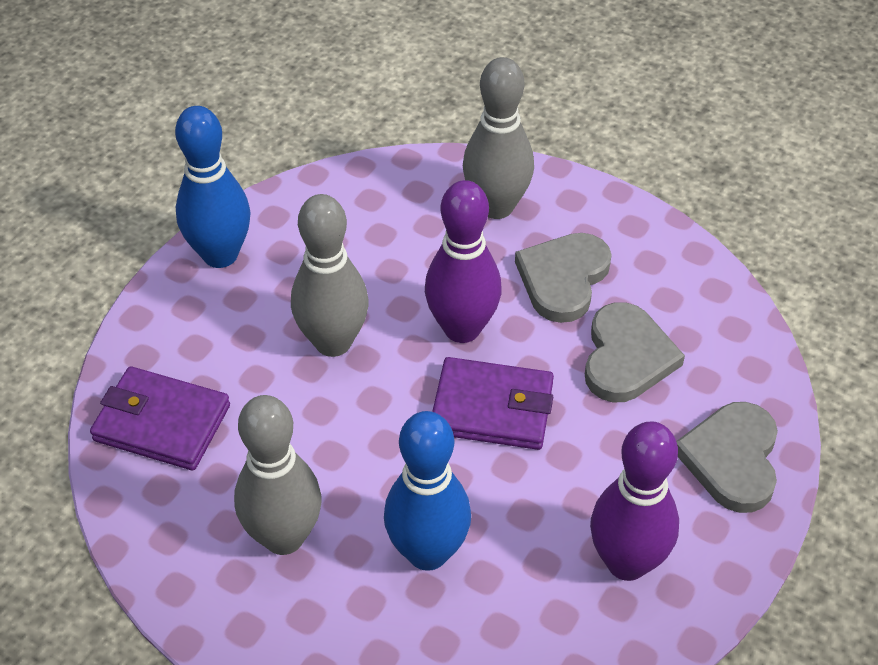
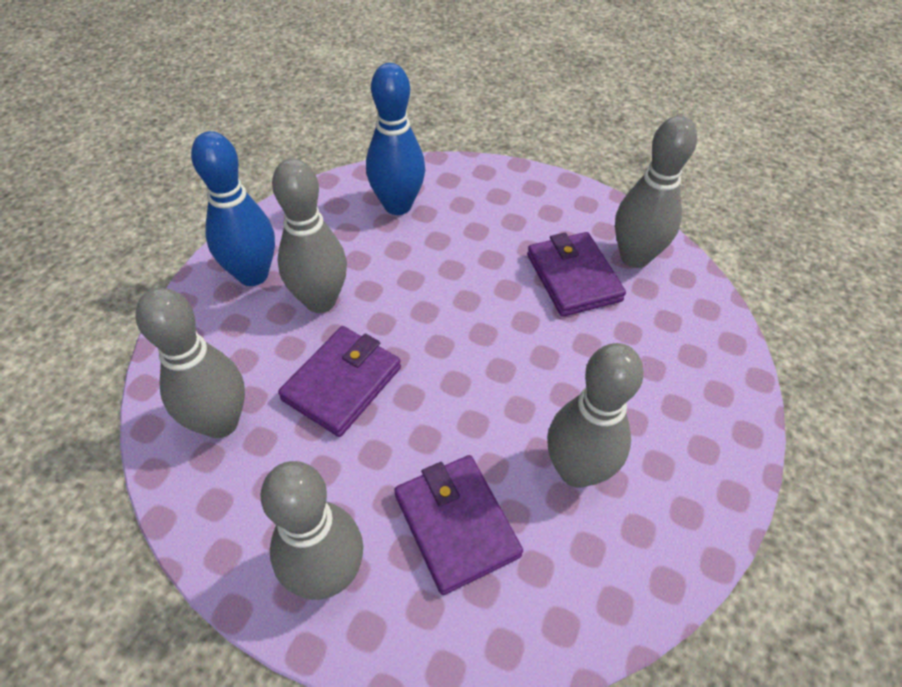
grey bowling pin: [234,395,321,555] [291,194,369,357] [463,57,534,219] = 3 -> [135,288,245,438] [260,461,363,600] [272,158,347,313] [547,343,644,488] [615,116,697,268] = 5
grey heart: [515,233,612,323] [585,302,685,402] [676,402,778,513] = 3 -> none = 0
purple bowling pin: [425,180,502,343] [590,421,679,581] = 2 -> none = 0
purple wallet: [90,366,230,470] [432,357,554,450] = 2 -> [278,326,401,437] [394,455,523,595] [527,232,626,317] = 3

